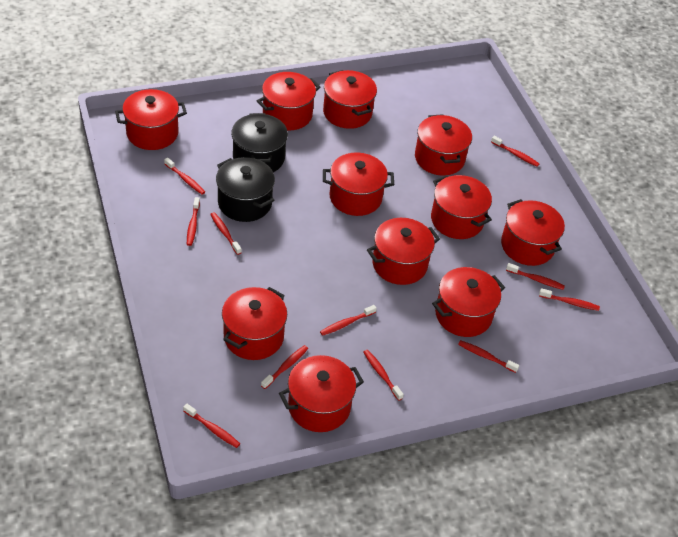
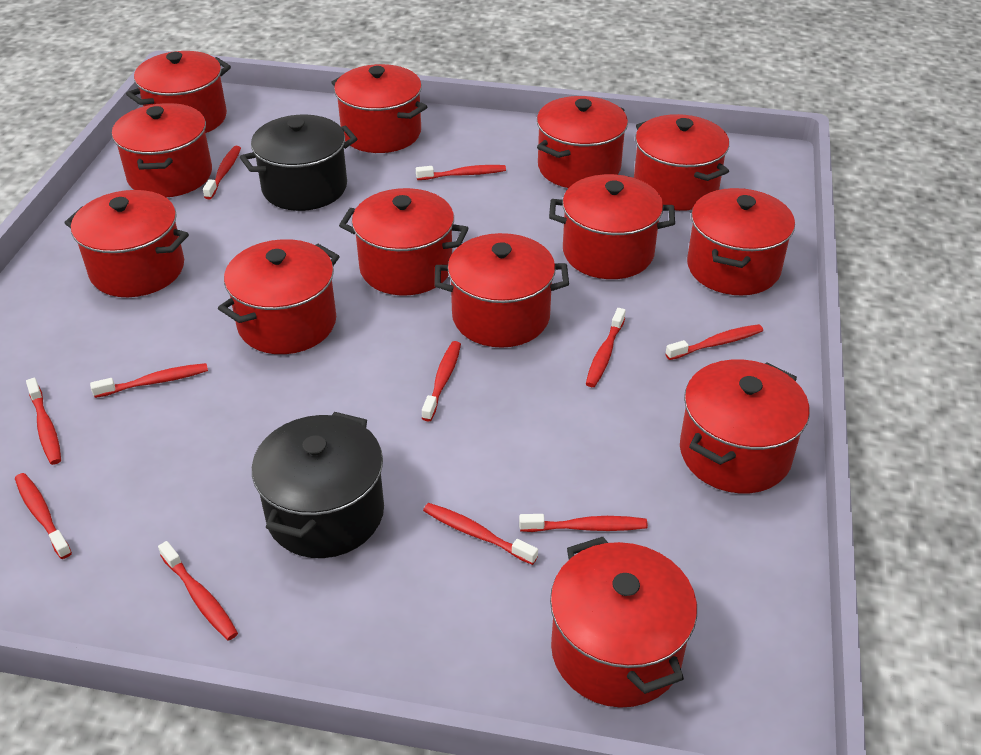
red pot: [115,89,187,150] [222,287,287,360] [257,72,320,130] [279,355,364,432] [323,70,377,129] [323,153,394,216] [367,218,440,285] [415,114,472,176] [431,175,492,239] [432,267,505,337] [501,199,565,266] = 11 -> [64,190,189,297] [112,103,212,197] [126,51,231,133] [218,239,340,354] [331,64,427,153] [339,188,468,296] [434,233,569,348] [537,96,628,188] [549,174,675,279] [550,537,697,708] [634,114,729,211] [680,359,810,493] [687,188,795,295] = 13

